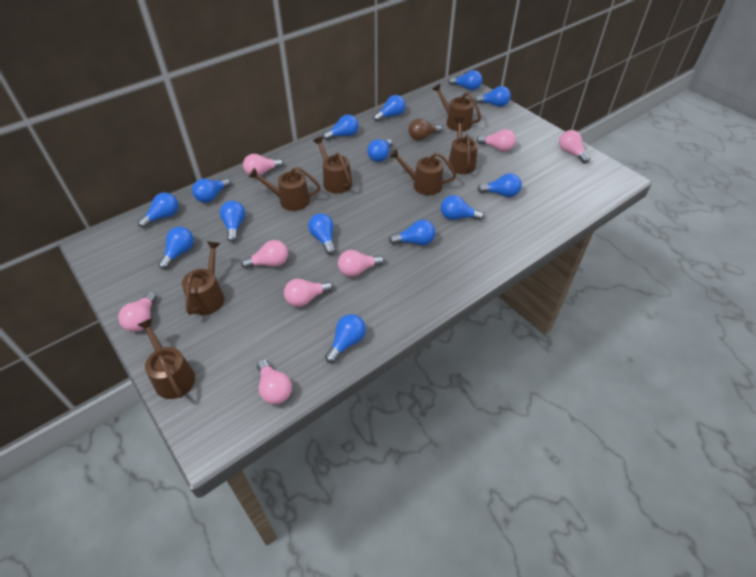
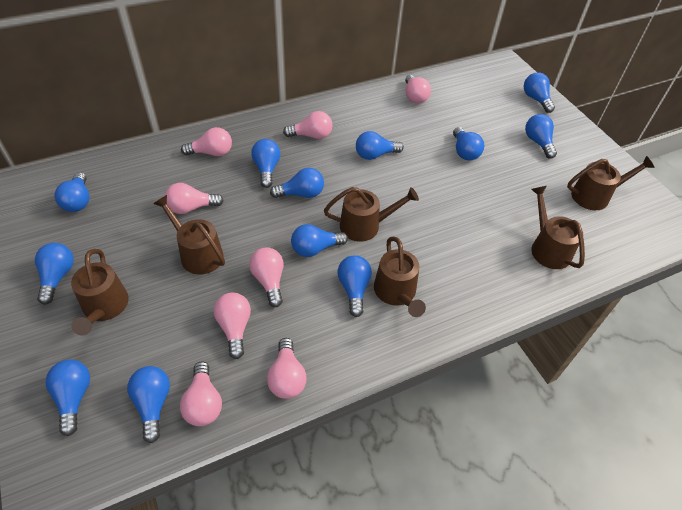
blue light bulb: [138,192,178,228] [158,227,194,269] [192,178,231,203] [220,201,245,242] [308,213,336,255] [323,115,359,140] [325,314,366,363] [367,138,392,162] [373,95,406,122] [389,220,435,245] [441,195,484,220] [448,70,482,90] [474,86,511,107] [477,173,522,197] = 14 -> [35,243,74,305] [45,360,90,436] [54,172,90,212] [127,366,170,443] [251,139,280,188] [270,168,324,198] [291,224,348,257] [338,255,372,317] [356,131,404,160] [453,127,484,160] [524,72,555,113] [525,114,557,159] = 12
brown light bulb: [408,118,443,140] = 1 -> none = 0
brown watering can: [138,318,195,399] [182,241,225,315] [249,167,320,211] [313,136,352,193] [389,149,456,195] [432,84,481,131] [449,117,478,174] = 7 -> [71,249,129,336] [153,195,225,274] [324,187,419,242] [374,237,426,317] [531,186,585,269] [567,156,655,210] = 6

